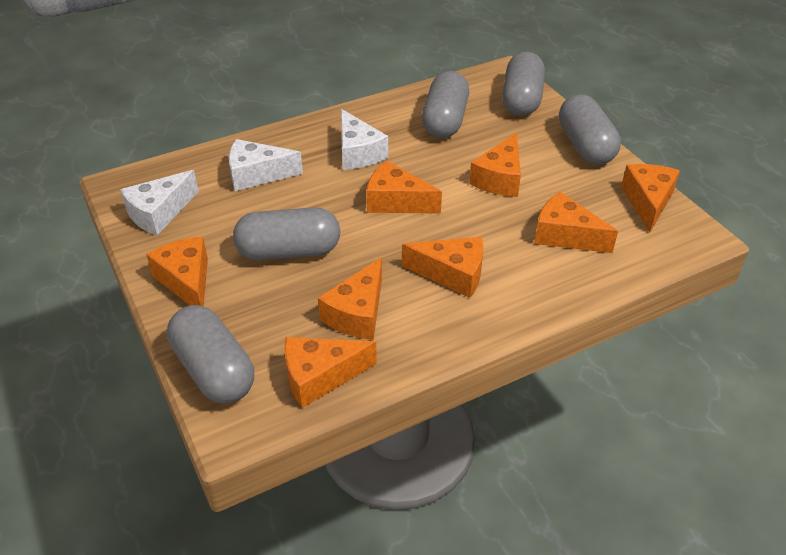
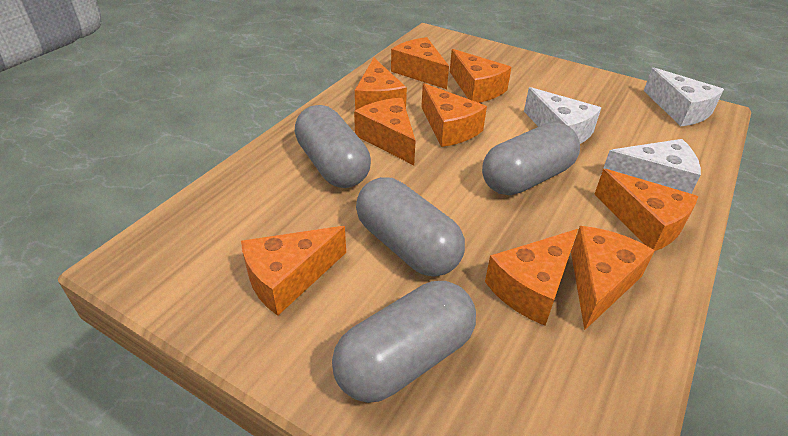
grey capsule: [167,305,254,404] [233,207,340,260] [422,71,469,138] [502,52,545,116] [559,94,621,165] = 5 -> [295,105,371,188] [332,281,476,403] [356,177,465,277] [482,122,580,195] = 4
orange cheese: [146,236,208,307] [284,337,377,408] [318,257,382,340] [366,161,442,213] [402,237,483,298] [469,133,521,197] [534,192,618,253] [621,164,680,232] = 8 -> [241,226,346,316] [354,98,416,165] [355,58,407,110] [391,37,449,89] [421,83,487,147] [450,49,511,103] [485,229,578,326] [571,226,655,330] [594,169,698,251] = 9

